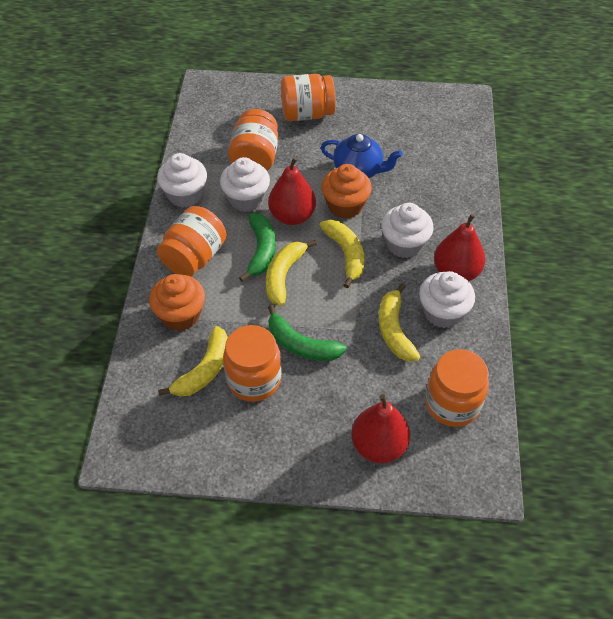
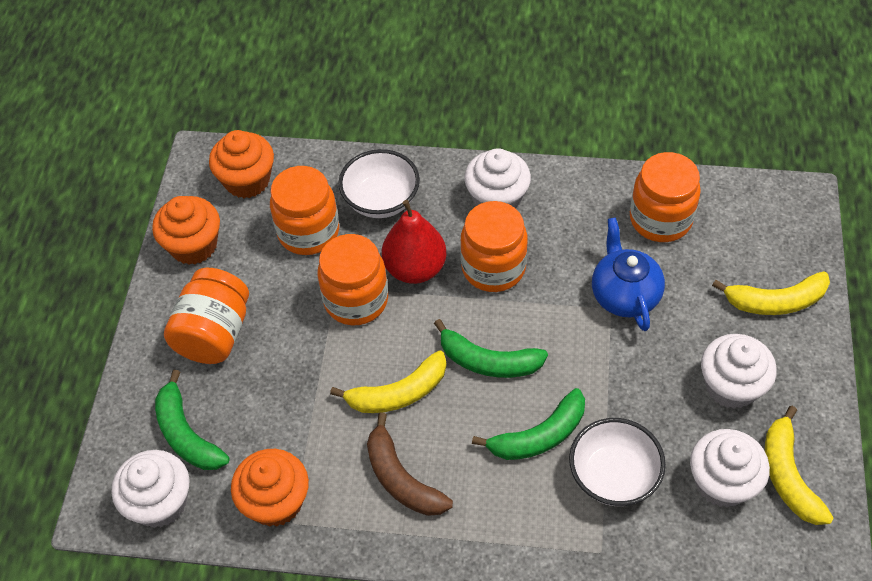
brown banana: none = 0 -> [367,412,453,516] = 1
green banana: [239,213,276,282] [268,305,347,361] = 2 -> [155,370,229,470] [434,319,548,378] [472,388,585,460] = 3
orange cupcake: [149,274,205,331] [321,164,372,219] = 2 -> [152,196,220,265] [209,130,274,198] [231,449,309,527] = 3
red pear: [268,157,316,225] [351,394,410,463] [434,214,485,281] = 3 -> [382,200,446,284] = 1
white bowl: none = 0 -> [338,149,420,218] [569,418,666,506] = 2
yellow banana: [158,326,228,396] [266,240,316,306] [319,220,364,288] [379,283,421,361] = 4 -> [330,350,447,413] [712,271,830,315] [765,406,834,525] = 3

